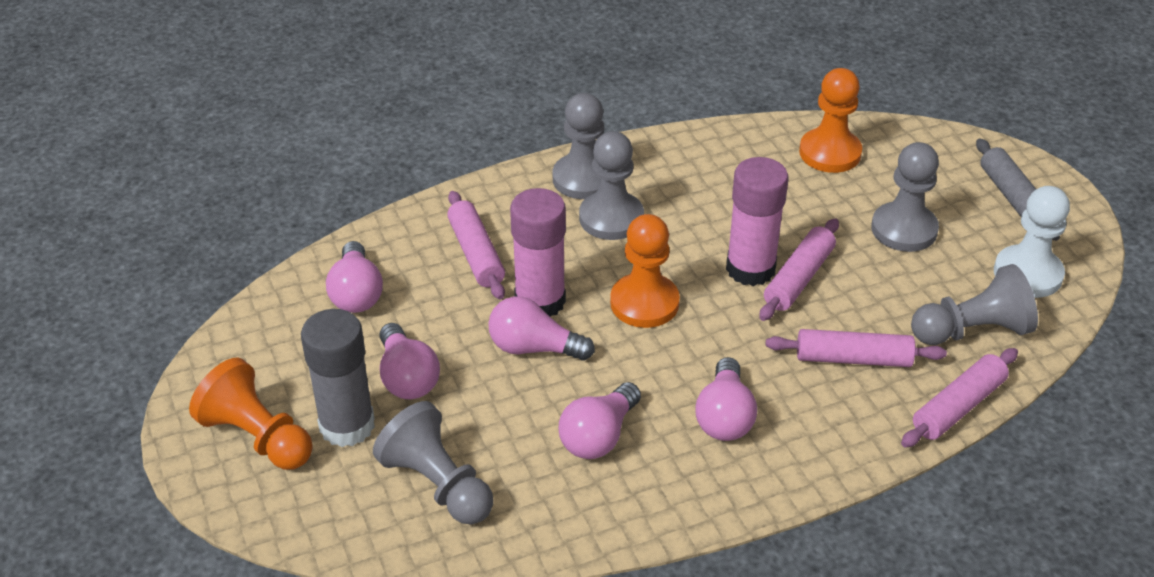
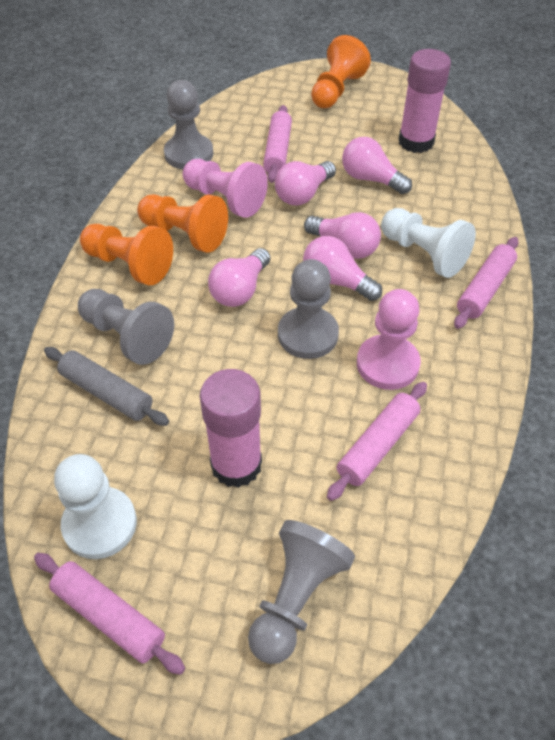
grey glue stick: [301,309,375,447] = 1 -> none = 0
grey pawn: [373,401,493,525] [553,93,604,199] [579,131,644,240] [871,142,939,252] [911,264,1038,345] = 5 -> [78,289,174,365] [164,80,213,169] [248,520,355,664] [278,259,339,359] = 4
pink pawn: none = 0 -> [183,159,268,218] [357,289,421,390] = 2
white pawn: [994,186,1070,298] = 1 -> [54,454,137,559] [381,208,476,278] = 2

